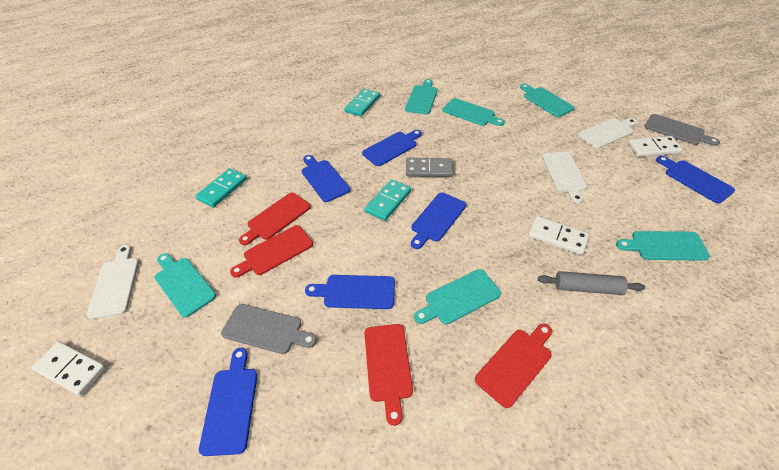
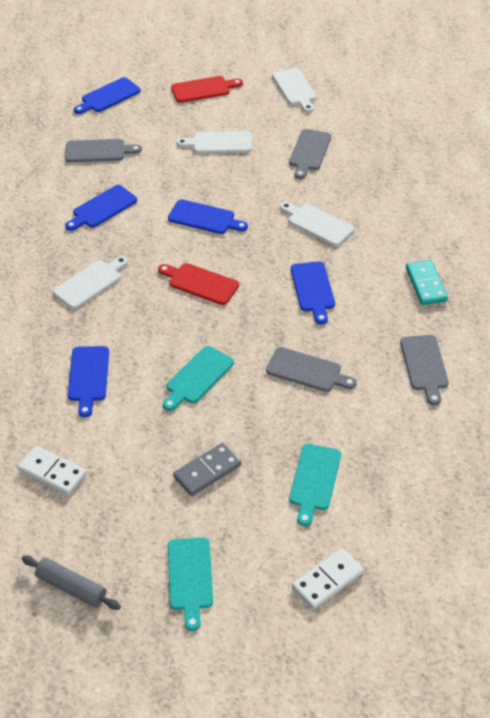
blue cutting board: [199,348,258,456] [302,155,350,202] [305,275,395,309] [362,130,422,166] [411,192,466,249] [656,156,735,203] = 6 -> [65,185,137,231] [68,346,109,417] [74,77,141,114] [168,199,248,234] [291,261,335,324] = 5
grey cutting board: [221,304,317,354] [644,114,720,146] = 2 -> [65,139,142,162] [266,347,357,392] [289,129,331,179] [400,335,449,405] = 4
red cutting board: [230,225,313,278] [239,193,311,245] [364,324,413,426] [475,323,552,408] = 4 -> [158,263,239,305] [171,76,243,103] = 2
turquoise cutting board: [154,253,216,318] [405,79,438,115] [414,269,501,324] [443,98,505,126] [520,84,574,117] [616,231,710,261] = 6 -> [163,346,234,411] [168,538,213,631] [289,444,341,526] = 3
turquoise domino: [196,168,247,208] [344,89,380,117] [365,179,411,221] = 3 -> [406,260,448,305] = 1
white cutting board: [87,245,139,319] [542,152,587,204] [578,118,637,149] = 3 -> [53,256,128,309] [176,131,252,153] [272,68,317,113] [280,202,354,246] = 4
white domino: [31,341,106,396] [528,216,589,255] [628,136,683,157] = 3 -> [18,446,87,495] [292,548,364,610] = 2

